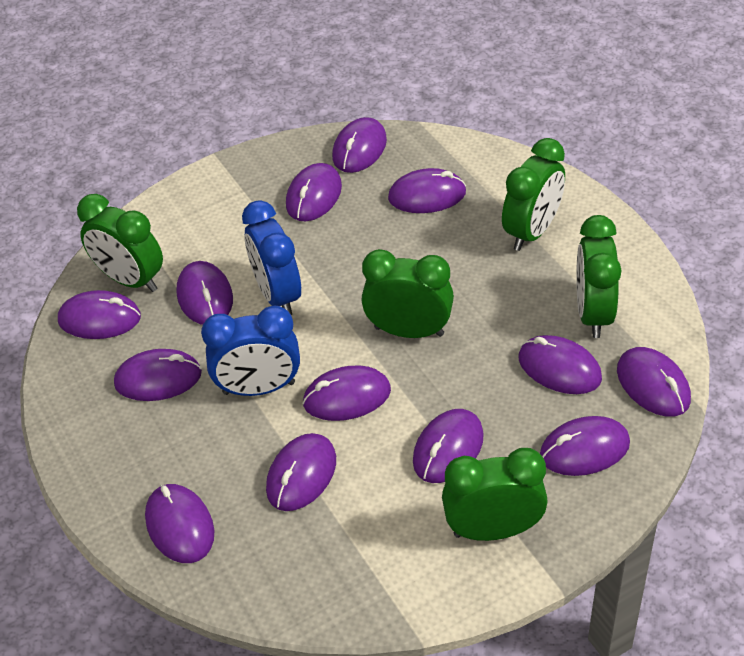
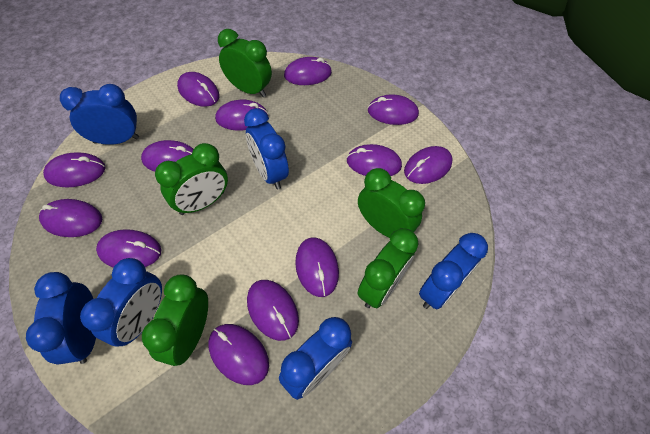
blue clock: [201,306,300,396] [242,200,301,315] = 2 -> [26,272,96,365] [60,84,139,145] [80,258,162,346] [244,108,289,189] [279,317,352,400] [419,233,488,310] = 6

